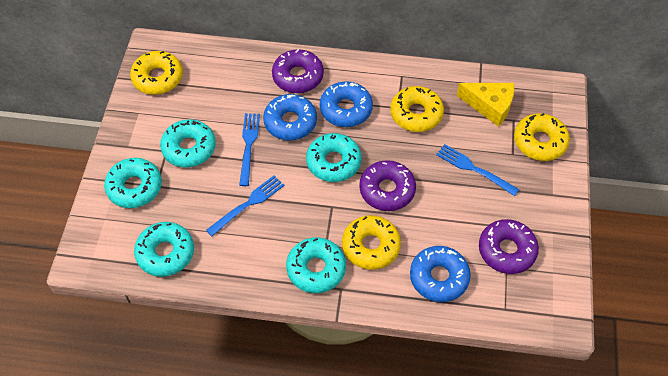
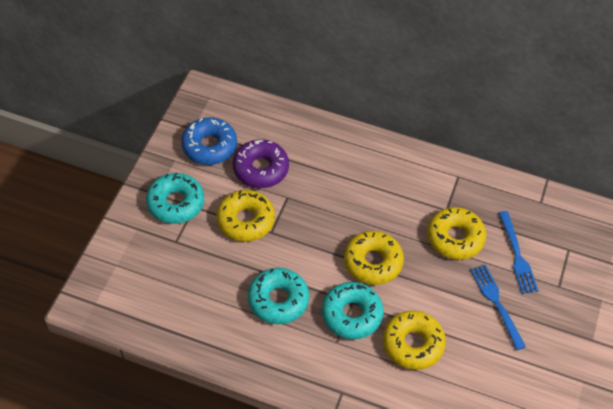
blue donut: [263,94,317,141] [320,81,373,127] [410,246,471,302] = 3 -> [181,117,237,165] = 1
blue fork: [206,175,284,236] [239,113,260,186] [436,144,519,196] = 3 -> [470,264,526,350] [499,211,538,294] = 2
purple donut: [272,49,324,93] [359,160,416,211] [479,219,539,274] = 3 -> [233,139,289,188] = 1
turquoise donut: [104,158,162,208] [134,222,194,277] [160,119,216,167] [286,237,346,293] [306,133,362,182] = 5 -> [146,173,204,224] [248,268,309,324] [322,282,384,339] = 3
yellow cheese: [457,83,514,127] = 1 -> none = 0

